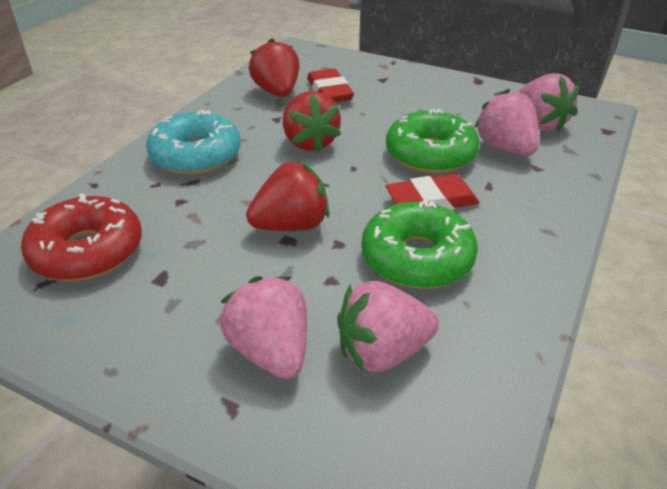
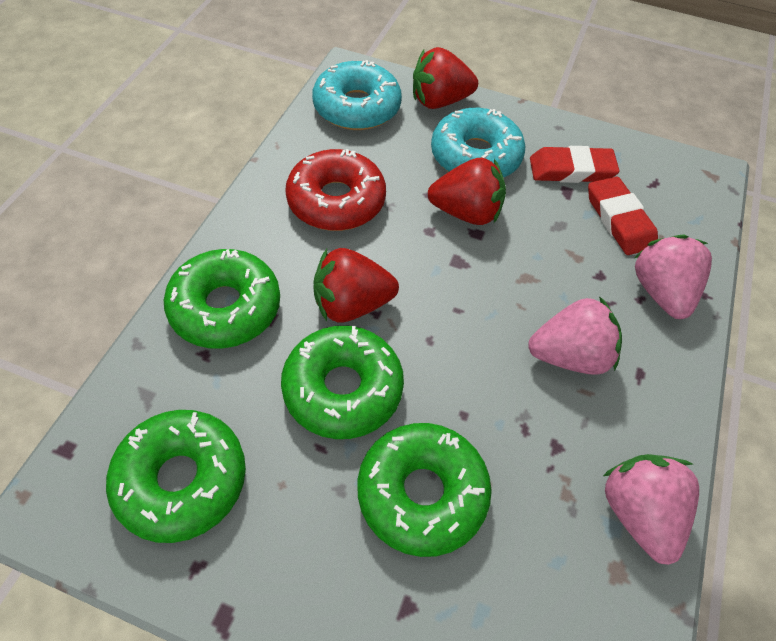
green donut: [361,200,478,289] [386,109,480,174] = 2 -> [106,410,246,543] [164,249,280,348] [281,326,404,439] [357,423,492,557] = 4
pink strawberry: [220,276,307,379] [337,281,439,372] [475,89,539,156] [519,73,579,132] = 4 -> [528,296,622,375] [603,454,699,565] [634,235,712,319] = 3
turquoise donut: [146,110,241,175] = 1 -> [312,60,402,130] [431,108,525,178] = 2

